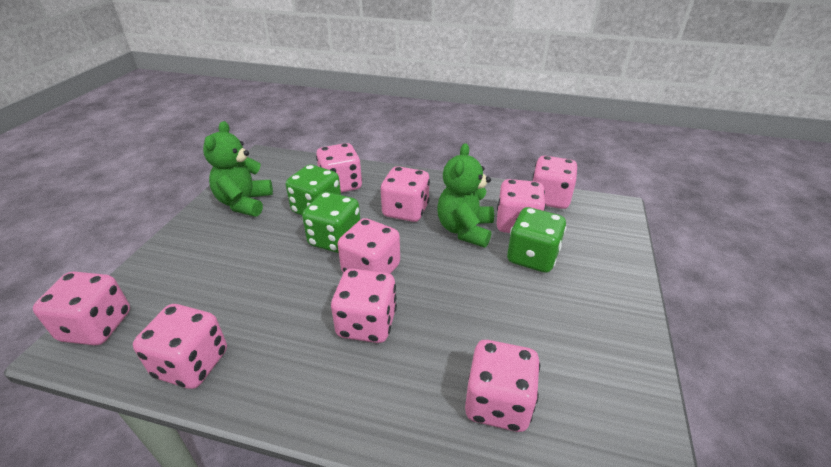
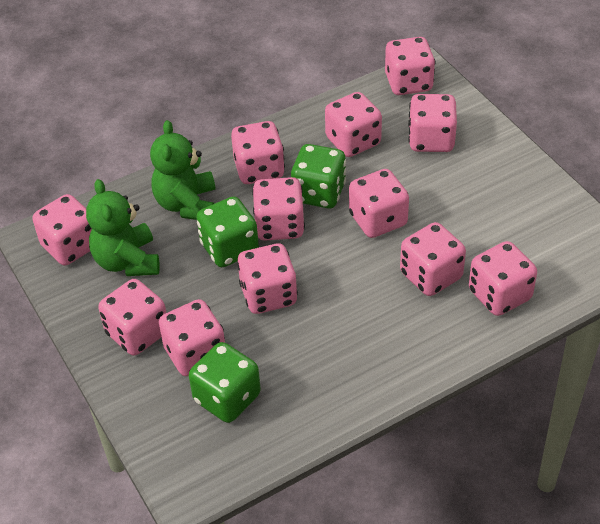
pink dice: [33,271,130,345] [133,304,227,389] [316,143,362,193] [331,269,397,343] [338,218,400,274] [380,166,430,222] [465,340,540,432] [497,179,546,233] [532,156,577,209] = 9 -> [32,194,92,265] [98,279,166,355] [159,299,225,376] [231,121,285,184] [237,243,298,314] [252,177,305,240] [325,92,382,157] [349,169,409,238] [385,37,435,95] [400,222,466,296] [408,94,457,152] [469,241,537,316] = 12

